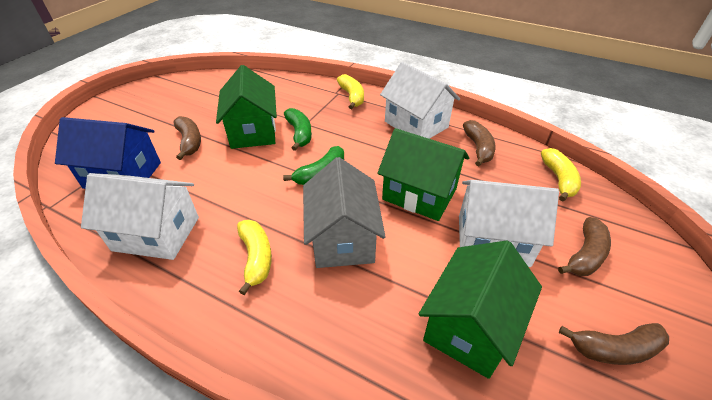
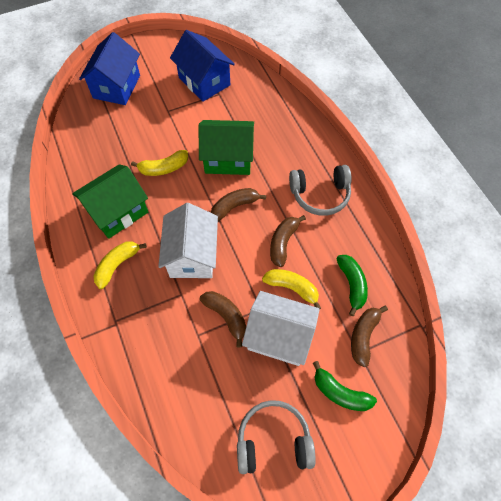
blue house: [55,117,161,189] = 1 -> [79,32,140,105] [170,30,235,102] = 2
green house: [216,65,277,149] [377,128,469,221] [419,241,542,379] = 3 -> [72,164,148,239] [199,120,254,175] = 2
grey headphones: none = 0 -> [237,400,316,474] [289,165,352,216] = 2
grey house: [303,157,386,268] = 1 -> none = 0
white house: [81,173,199,260] [380,62,460,139] [459,180,559,267] = 3 -> [158,203,218,278] [242,291,320,366] = 2

